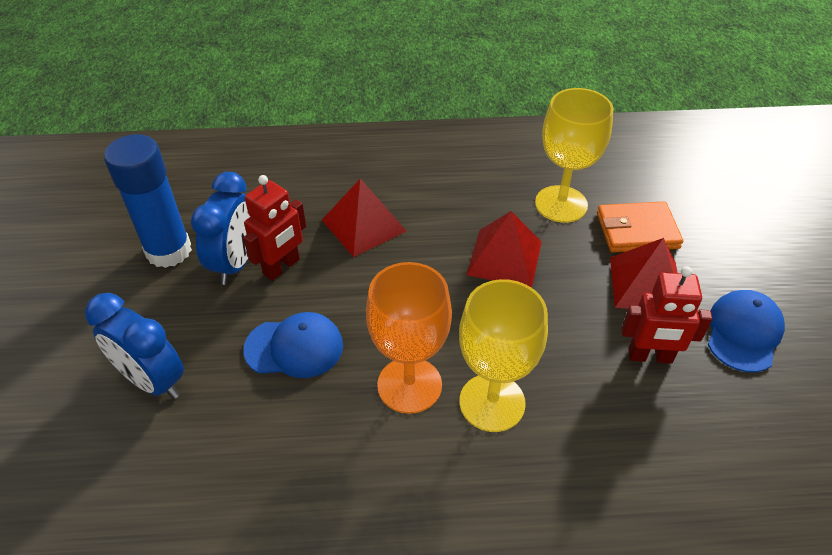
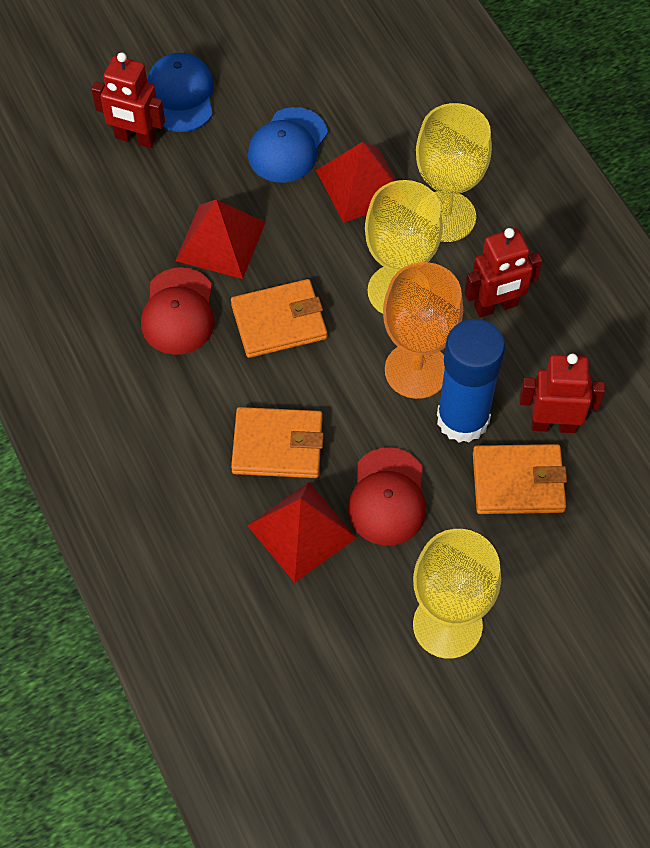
blue clock: [85,293,184,399] [191,172,250,285] = 2 -> none = 0
orange wallet: [597,202,683,253] = 1 -> [231,279,327,358] [231,407,324,478] [473,444,567,514] = 3
red cap: none = 0 -> [141,267,215,355] [348,447,426,546] = 2
red robot: [243,175,306,281] [621,266,713,364] = 2 -> [91,52,165,148] [464,228,542,318] [520,354,605,433] = 3
yellow goblet: [459,279,548,432] [535,88,613,223] = 2 -> [365,180,443,314] [413,529,501,659] [416,103,492,242] = 3

